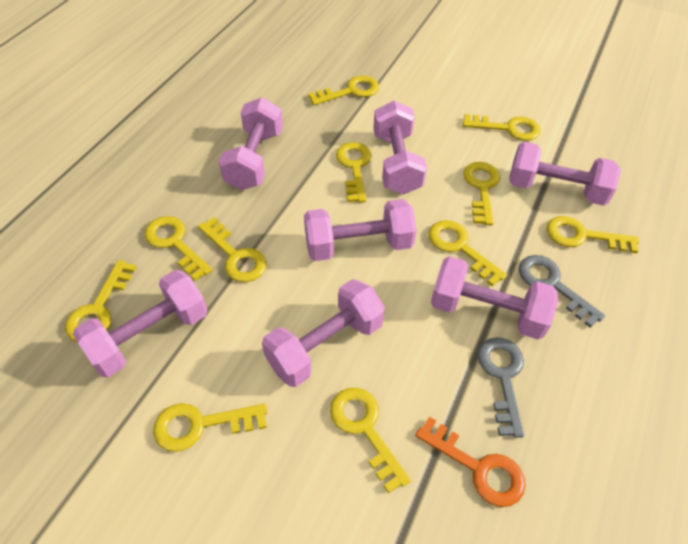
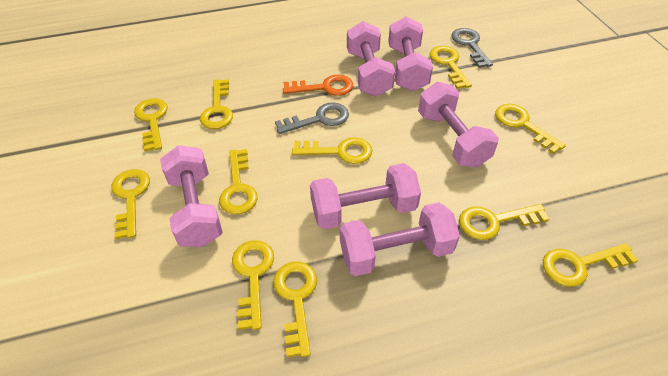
pink dumbbell: [73,270,207,377] [219,97,283,190] [262,279,385,387] [304,199,417,261] [373,101,427,195] [431,256,558,339] [509,142,621,206] = 7 -> [160,145,223,247] [310,163,421,229] [340,202,460,276] [347,21,395,97] [388,16,433,92] [418,82,499,168] = 6

